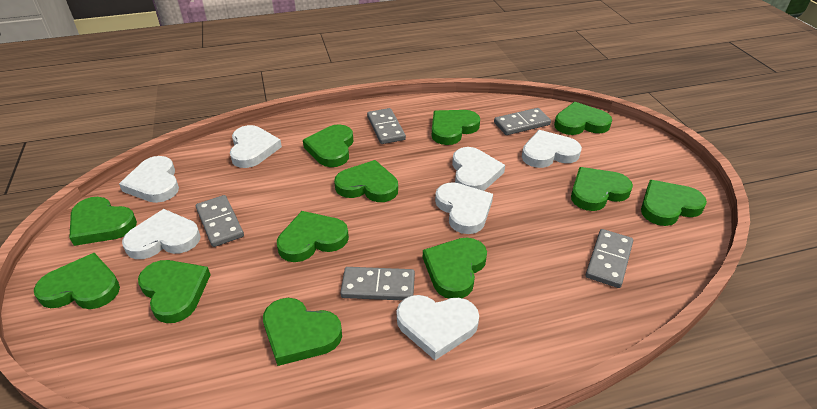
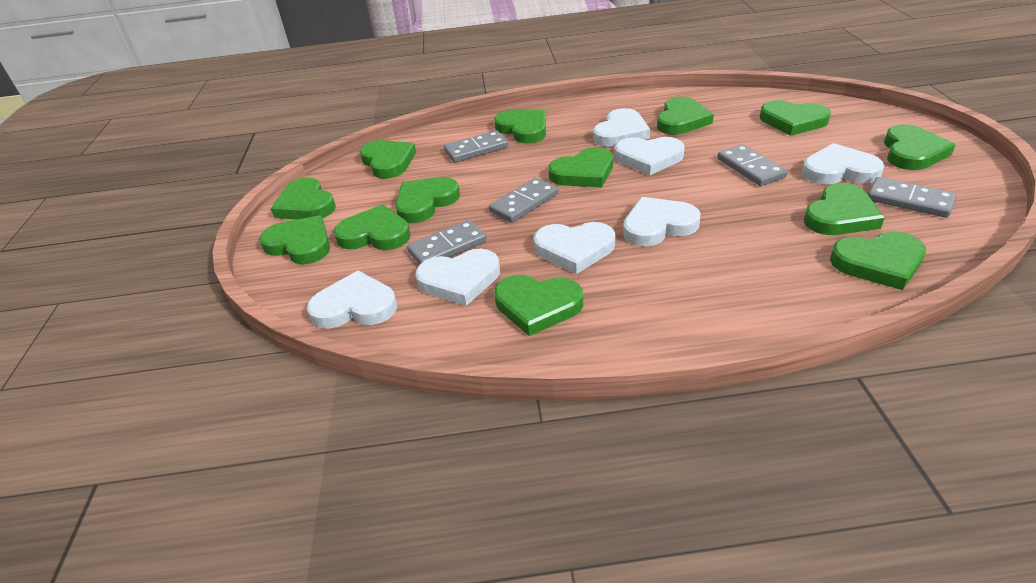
green heart: [34,253,120,309] [69,197,137,246] [138,260,211,323] [263,298,342,366] [277,211,349,262] [303,124,354,167] [334,160,398,202] [423,238,487,298] [432,110,480,145] [554,102,612,135] [571,167,633,211] [641,180,707,226] = 12 -> [259,216,330,264] [271,177,336,220] [334,204,410,250] [359,140,416,179] [395,177,460,223] [494,110,546,144] [494,275,583,336] [548,147,613,187] [657,97,714,135] [760,100,831,136] [804,183,884,235] [830,231,926,290] [884,124,955,170] = 13

